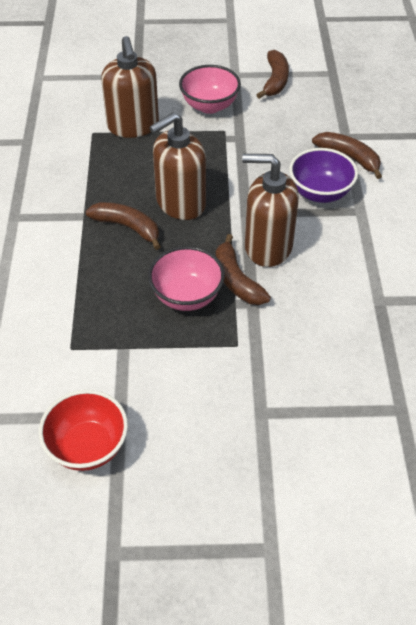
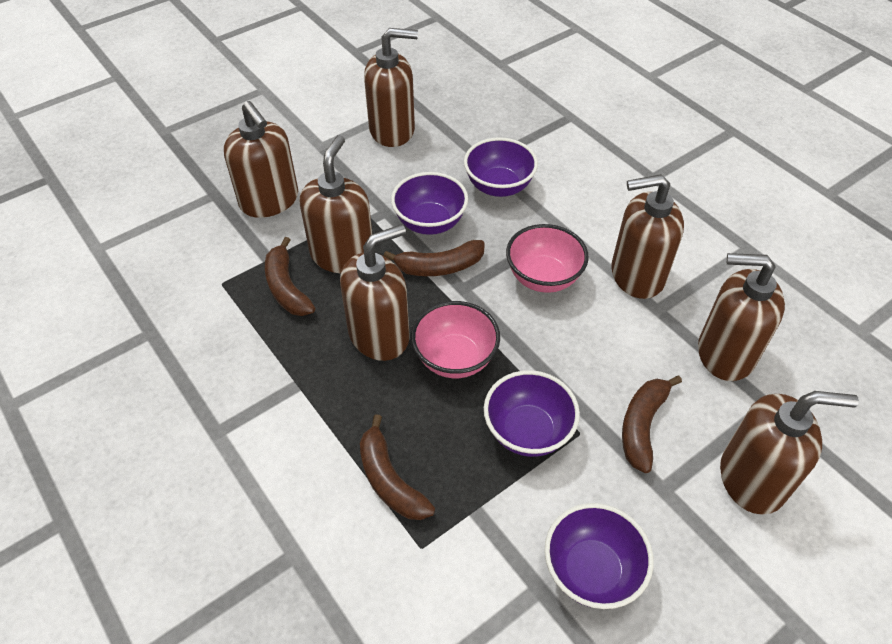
brown soap dispenser: [101,36,159,138] [149,112,206,220] [242,154,299,267] = 3 -> [224,101,298,218] [300,135,372,273] [340,224,410,361] [364,28,418,147] [611,174,684,299] [698,253,785,381] [720,391,859,514] = 7
purple bowl: [289,148,358,203] = 1 -> [391,172,468,235] [464,137,538,197] [484,370,580,457] [544,503,654,609] = 4
red bowl: [39,390,128,471] = 1 -> none = 0

